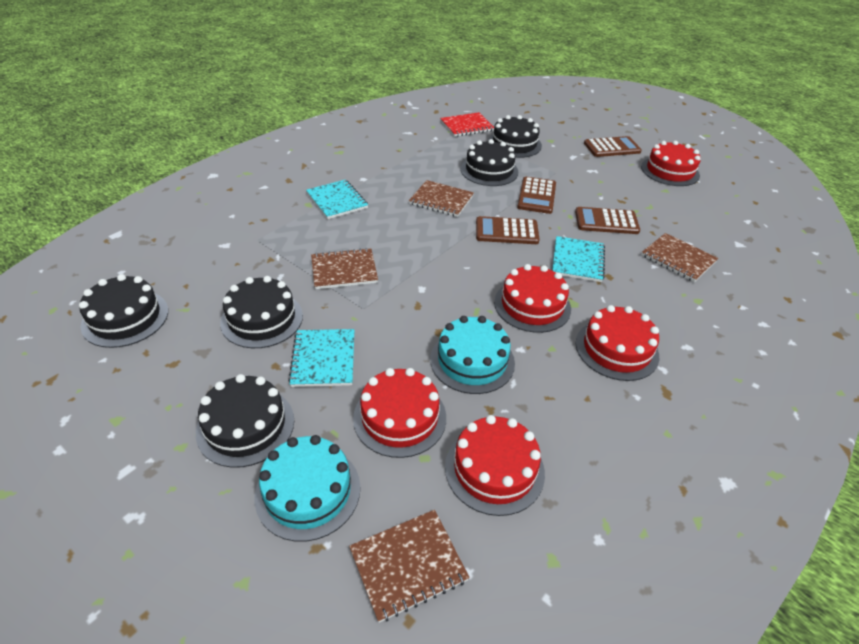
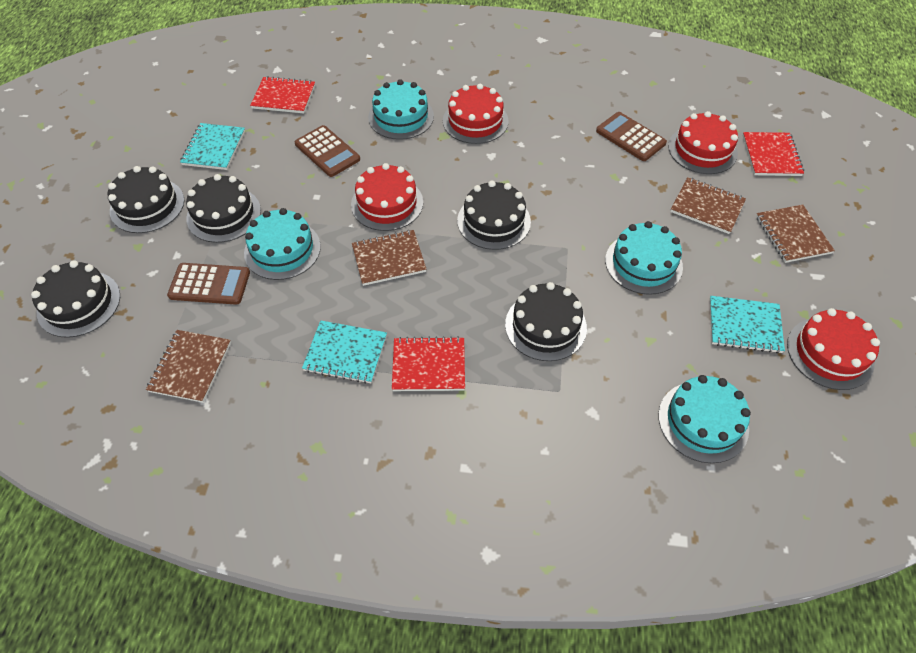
brown calculator: [476,216,540,244] [517,177,556,214] [575,207,640,234] [584,136,642,157] = 4 -> [167,263,250,305] [295,125,360,177] [596,112,667,161] = 3
red cake: [353,368,446,458] [445,415,545,516] [494,264,571,333] [575,305,659,381] [641,141,701,186] = 5 -> [351,163,423,231] [443,84,508,144] [668,111,738,174] [787,308,880,390] = 4
red notebook: [440,112,494,137] = 1 -> [250,76,315,113] [392,336,465,391] [743,132,804,176] = 3
turquoise cake: [255,435,360,542] [430,316,515,394] = 2 -> [244,208,321,280] [368,79,434,140] [605,221,683,295] [658,375,751,463] = 4

